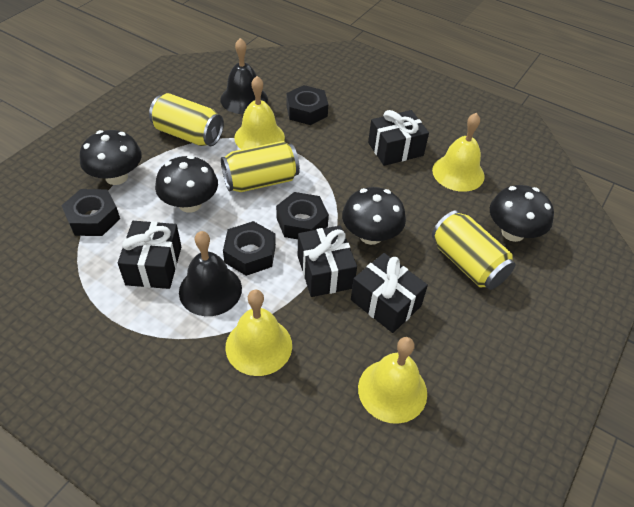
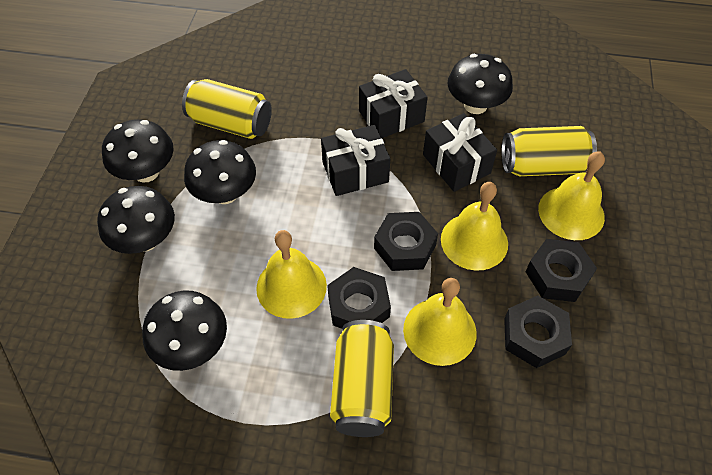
black bell: [179,231,242,316] [220,38,268,114] = 2 -> none = 0
black gift: [118,221,181,289] [298,226,357,297] [351,253,428,333] [368,110,429,166] = 4 -> [321,125,390,196] [359,69,428,138] [423,113,497,192] = 3
black mushroom: [80,130,142,185] [155,155,218,213] [342,187,406,245] [490,185,554,242] = 4 -> [97,186,175,254] [102,119,174,183] [142,290,227,371] [184,140,256,204] [448,54,513,114] = 5

